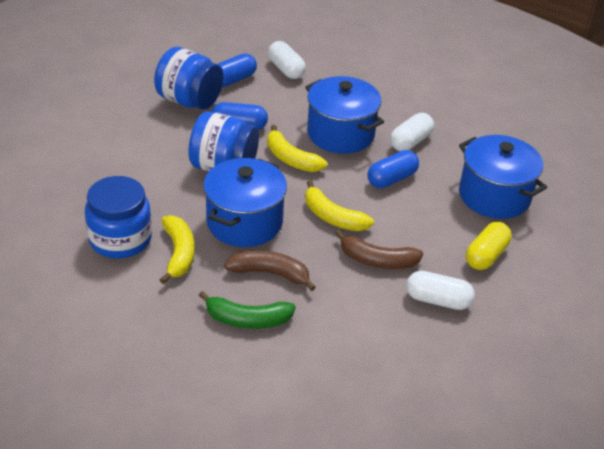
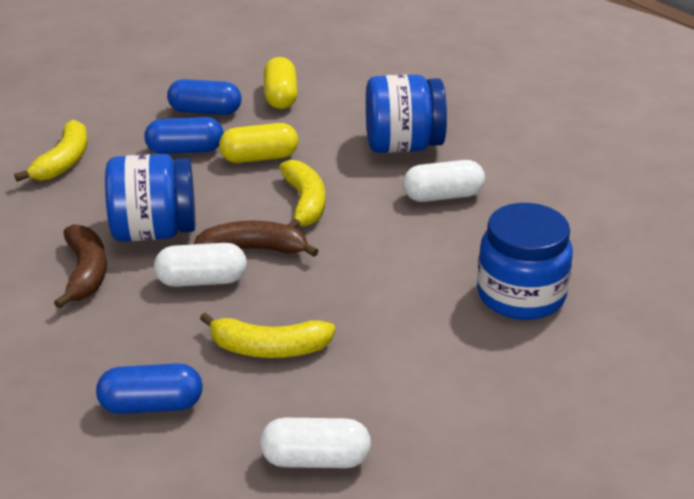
blue pot: [203,158,287,247] [305,76,384,154] [459,135,547,219] = 3 -> none = 0
green banana: [198,291,296,329] = 1 -> none = 0
yellow capsule: [466,222,512,270] = 1 -> [219,123,298,163] [264,57,298,109] = 2

